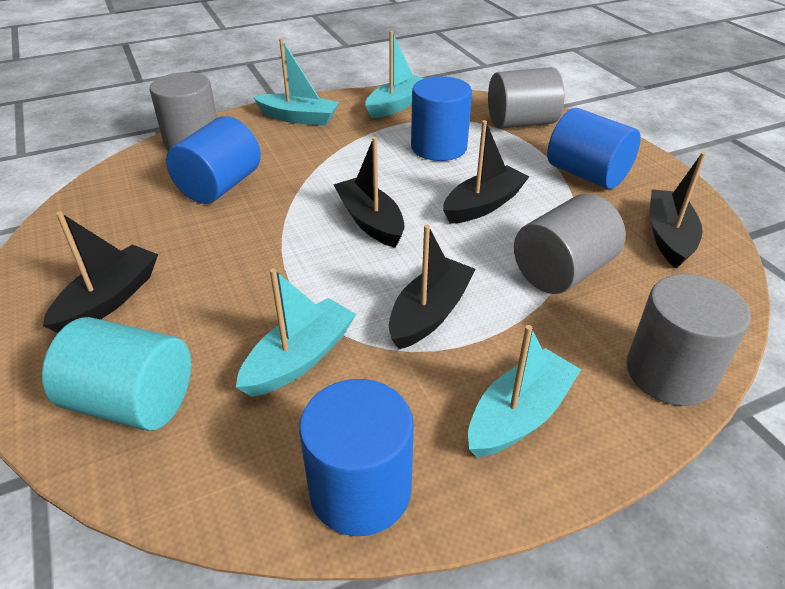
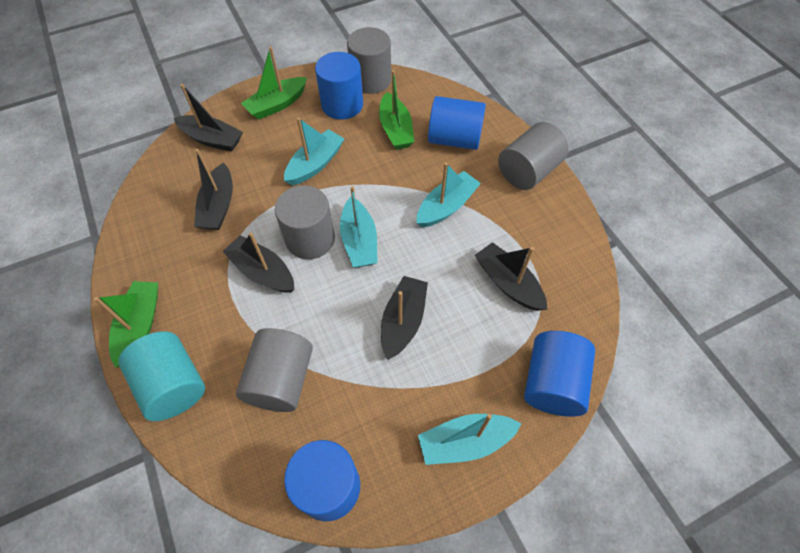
green boat: none = 0 -> [94,281,158,368] [241,47,307,119] [379,70,414,150] = 3

